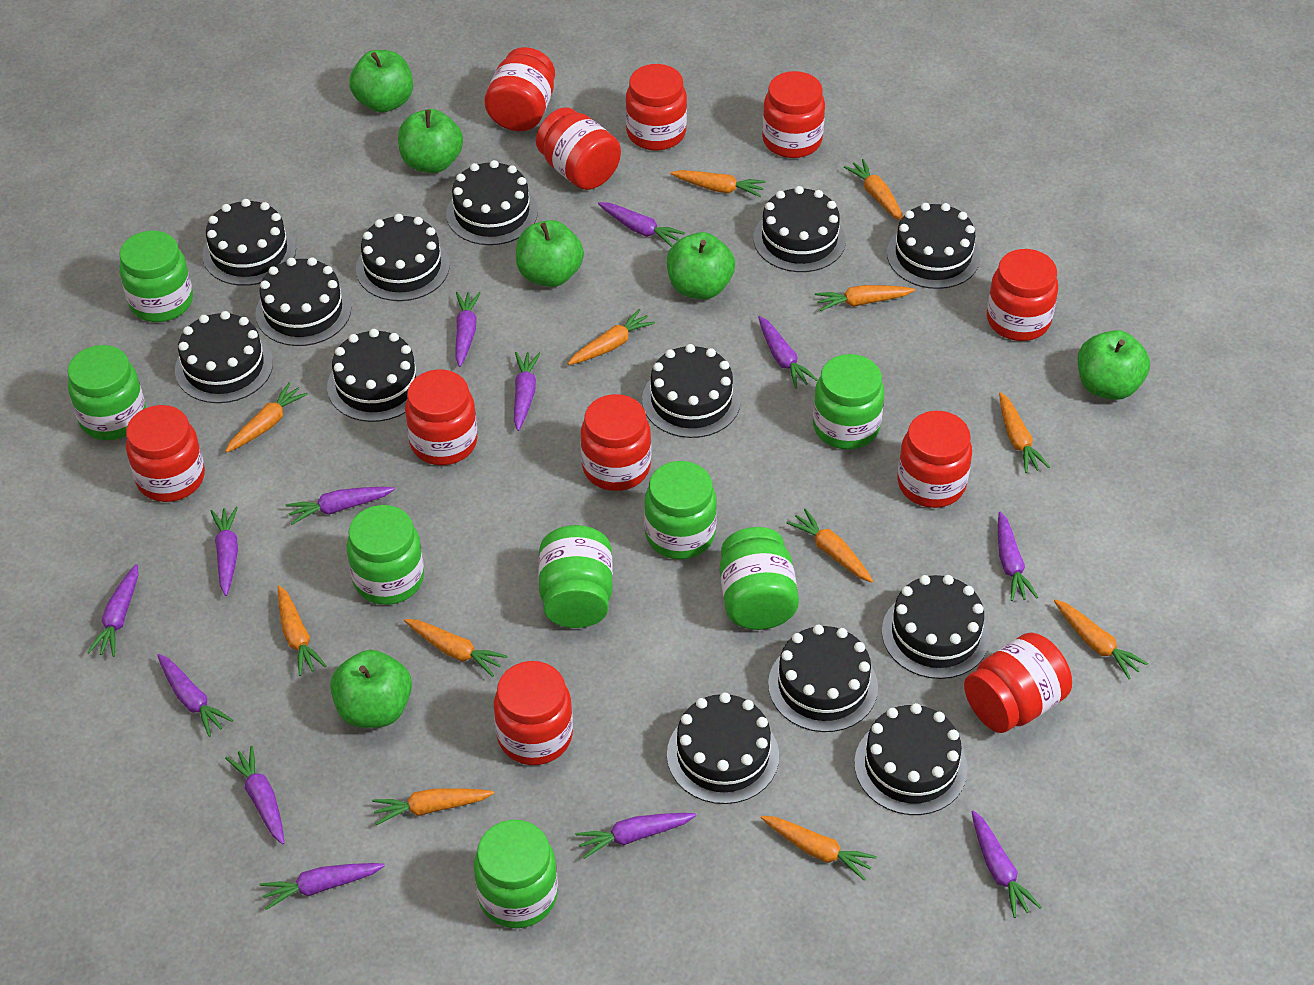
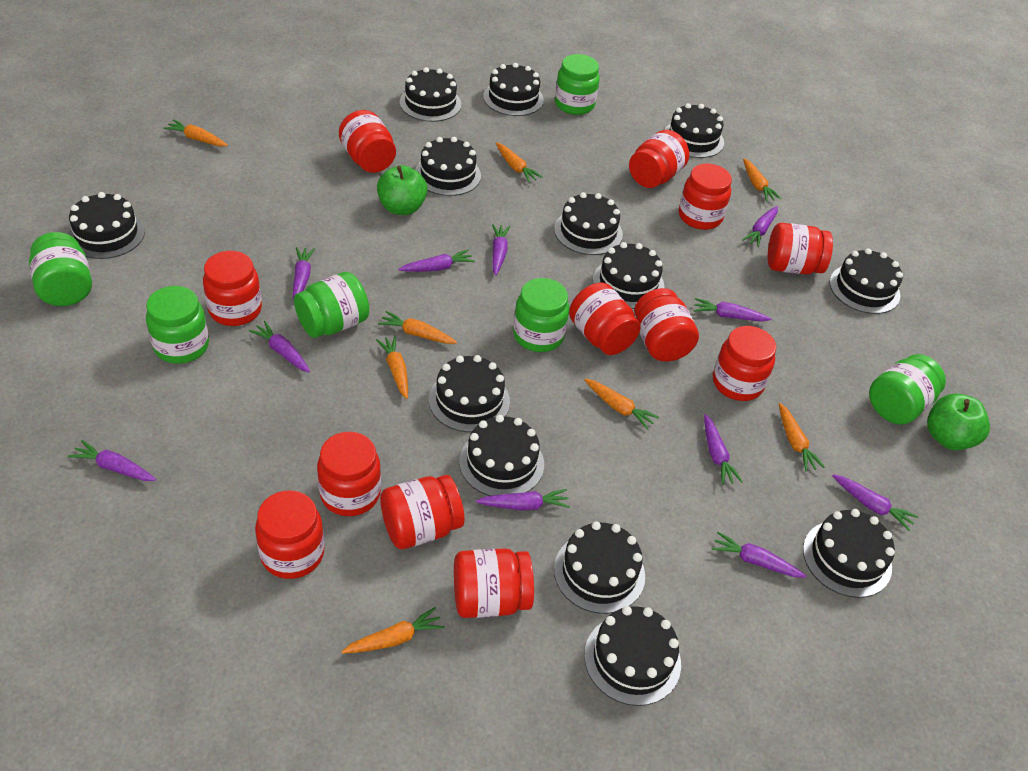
green apple: [330,650,412,728] [349,50,413,113] [398,109,463,173] [516,220,584,287] [667,232,735,299] [1078,330,1150,400] = 6 -> [377,165,428,215] [927,393,990,450] = 2
green jar: [68,345,146,440] [119,230,193,322] [347,505,424,605] [474,820,558,928] [539,525,613,628] [644,461,717,560] [720,527,799,630] [813,354,884,450] = 8 -> [29,232,92,306] [146,286,209,364] [294,272,369,338] [513,278,569,352] [555,54,600,115] [869,354,946,425] = 6
orange carrot: [225,382,308,453] [278,585,326,676] [372,788,494,825] [404,619,507,677] [568,309,655,365] [670,170,766,197] [761,816,877,881] [787,509,873,583] [815,285,915,311] [844,159,903,221] [999,392,1050,473] [1054,599,1148,679] = 12 -> [163,119,228,146] [341,607,445,653] [376,335,408,399] [378,311,457,344] [496,142,542,183] [584,379,659,430] [743,158,781,202] [779,403,825,471] = 8
purple carrot: [87,564,139,657] [157,654,233,737] [210,507,238,596] [225,746,284,845] [259,863,385,910] [286,487,395,525] [455,292,481,367] [514,352,541,431] [575,813,696,859] [598,202,685,247] [758,316,818,389] [971,810,1041,918] [998,512,1038,601] = 13 -> [68,440,156,481] [249,321,310,373] [293,247,315,298] [398,249,475,272] [476,489,570,511] [492,224,510,276] [694,298,771,321] [704,414,743,485] [712,532,806,578] [742,206,778,247] [832,474,918,531] = 11
red jar: [126,405,205,502] [405,370,478,465] [484,47,555,131] [494,661,573,765] [536,107,621,190] [581,394,651,491] [626,64,687,150] [762,71,825,158] [898,411,972,508] [964,633,1072,733] [987,249,1058,341] = 11 -> [203,251,262,326] [255,490,324,579] [317,432,381,516] [339,110,396,173] [380,475,464,549] [454,548,534,618] [569,282,641,355] [629,130,689,188] [634,288,699,361] [679,163,732,230] [713,326,776,401] [768,223,833,275] = 12

